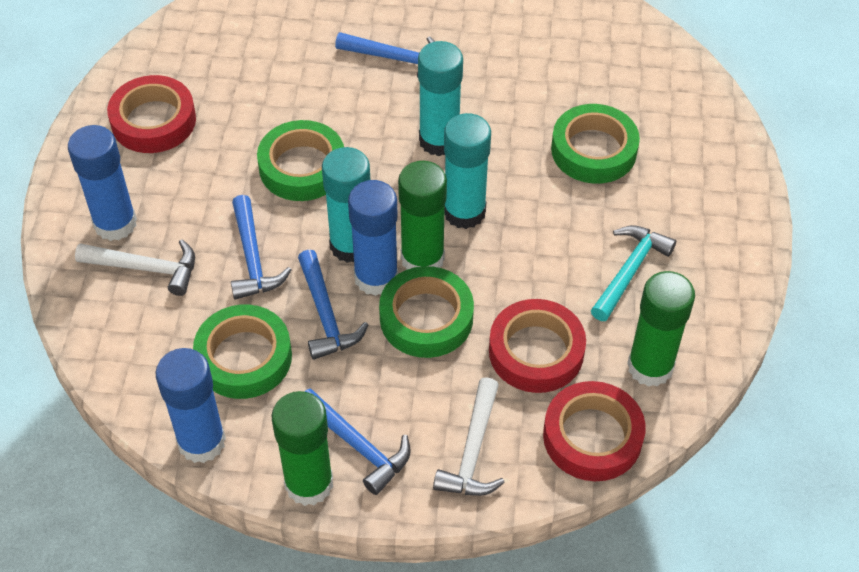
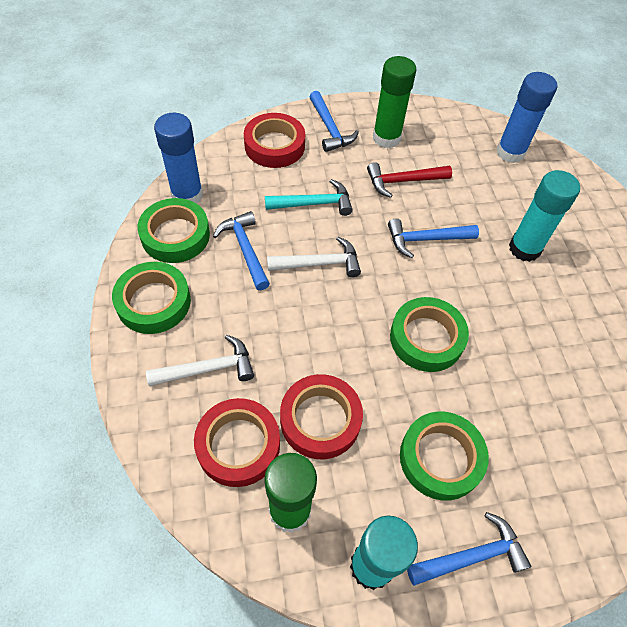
blue glue stick: [68,125,137,241] [155,348,226,463] [348,180,398,296] = 3 -> [154,113,203,204] [497,72,557,163] = 2
green glue stick: [272,391,333,506] [398,161,447,270] [627,271,695,387] = 3 -> [264,453,317,533] [373,56,417,148] = 2
red hammer: none = 0 -> [367,162,452,198] = 1
turquoise glue stick: [322,147,370,263] [418,41,463,156] [444,113,491,229] = 3 -> [350,515,418,590] [509,170,580,262] = 2

